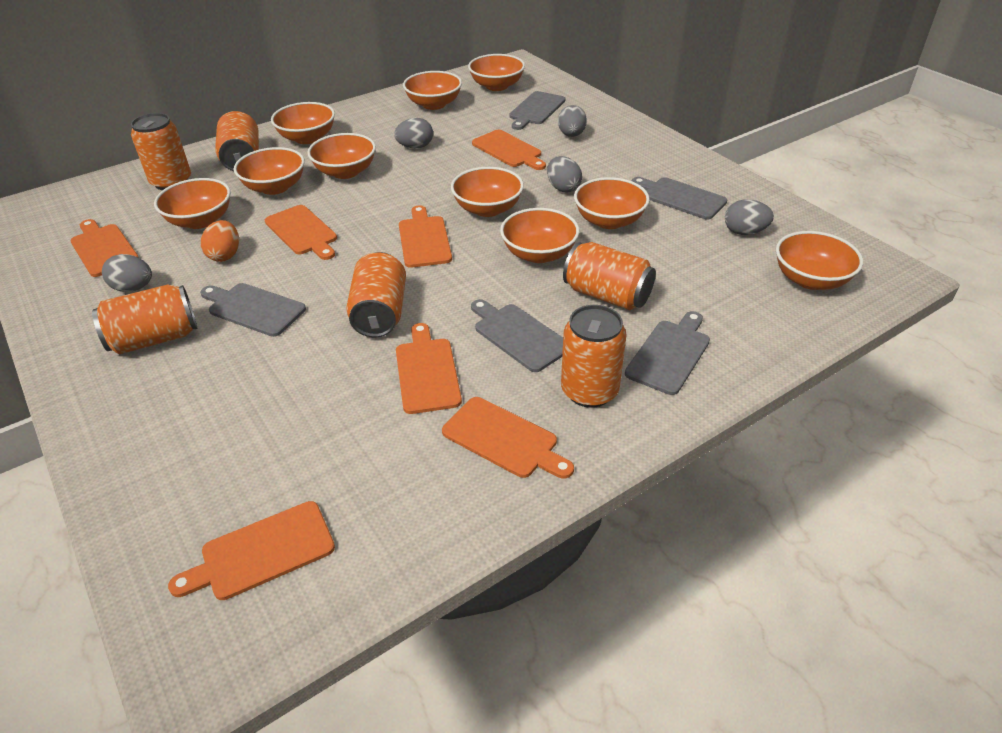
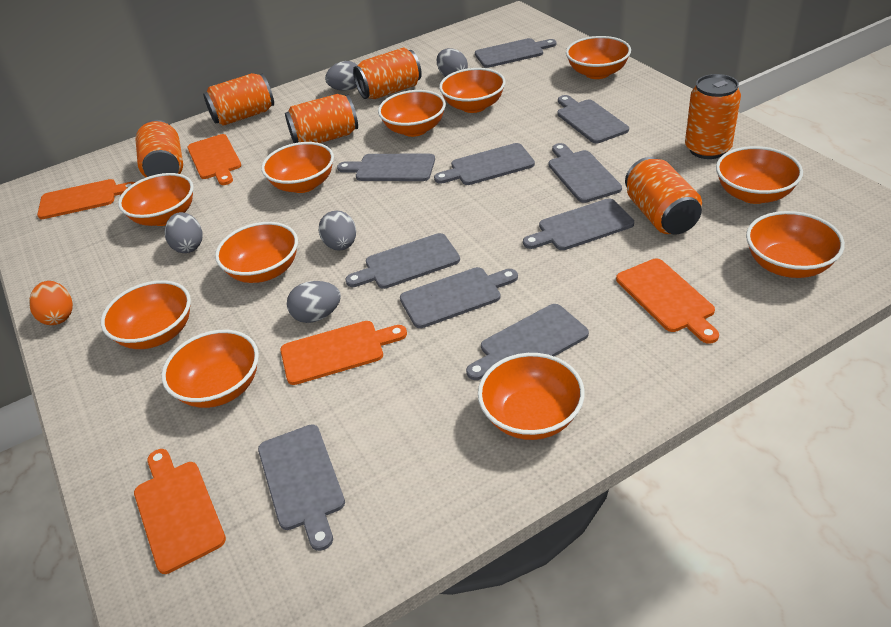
grey cutting board: [200,283,306,337] [471,299,563,372] [509,91,566,130] [625,311,710,395] [632,177,727,219] = 5 -> [258,424,345,551] [337,154,435,181] [345,233,460,289] [400,267,518,328] [434,143,535,185] [466,304,589,380] [475,38,557,68] [523,198,634,250] [548,143,622,203] [557,95,629,143] = 10
orange bowl: [154,178,231,229] [234,147,305,195] [271,102,335,144] [307,133,376,179] [403,71,462,110] [451,167,524,217] [468,54,525,91] [500,208,579,263] [574,177,650,229] [776,231,863,290] = 10 -> [101,280,191,349] [118,173,194,226] [161,330,259,408] [215,222,298,283] [261,142,334,193] [378,90,446,137] [439,68,506,113] [478,353,585,440] [566,36,631,79] [716,146,803,204] [746,211,845,278] = 11
orange cutting board: [70,219,139,277] [168,501,335,600] [265,205,337,260] [396,323,462,414] [399,205,452,268] [442,397,574,479] [472,130,546,170] = 7 -> [37,179,135,219] [134,449,226,574] [187,134,241,185] [280,321,407,385] [616,259,719,344] = 5

